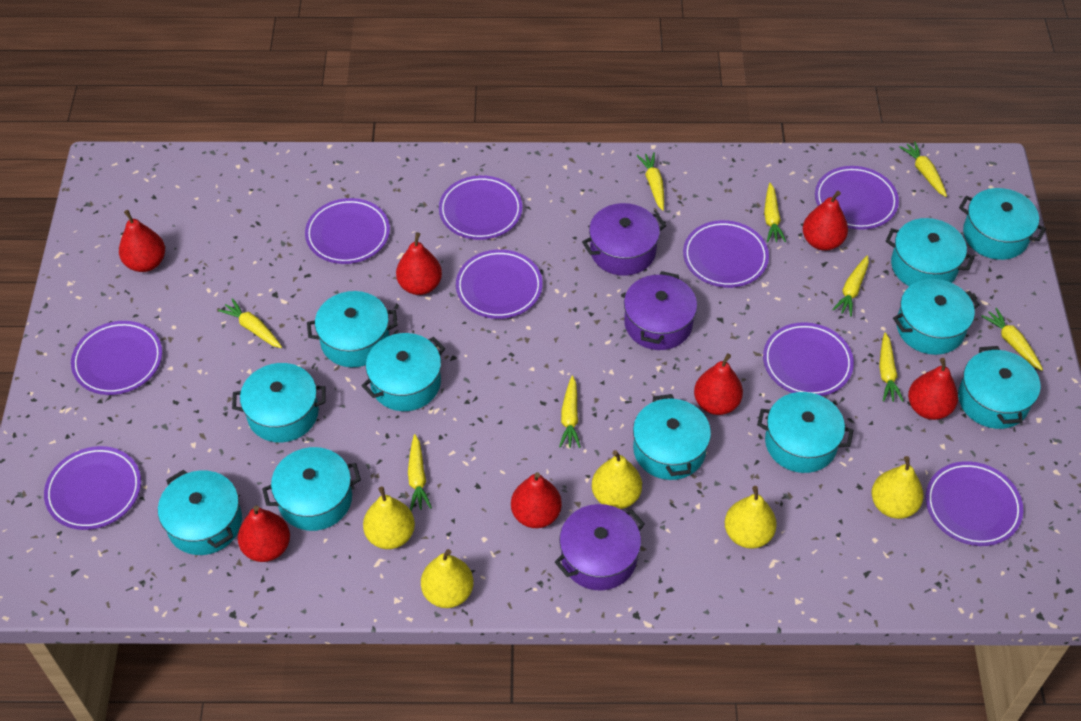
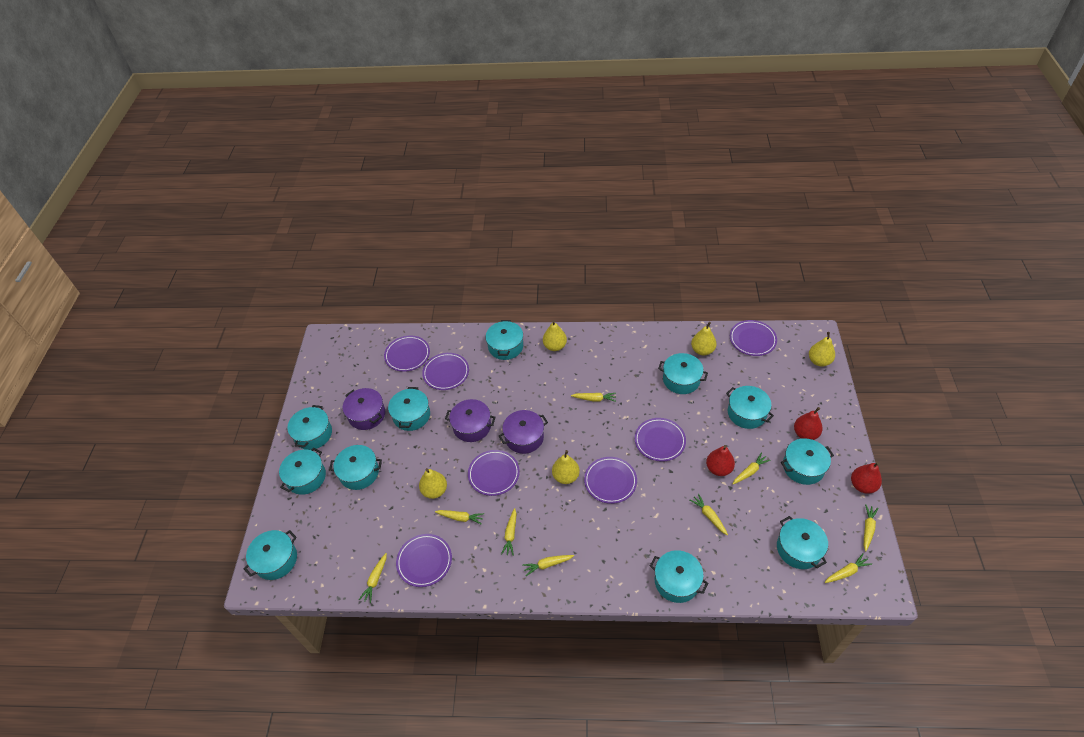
purple plate: [44,446,141,530] [71,321,162,395] [305,198,390,264] [439,175,522,240] [456,249,543,319] [683,220,769,288] [763,322,854,396] [815,166,899,230] [926,461,1023,546] = 9 -> [384,335,430,372] [396,534,452,587] [422,353,469,390] [468,450,520,496] [584,457,637,504] [635,418,686,461] [730,320,777,356] = 7
red pear: [119,210,165,272] [238,505,290,562] [396,232,442,295] [511,472,562,528] [694,353,743,415] [803,191,848,251] [908,358,958,420] = 7 -> [706,445,735,476] [794,407,823,440] [851,462,882,494] = 3

